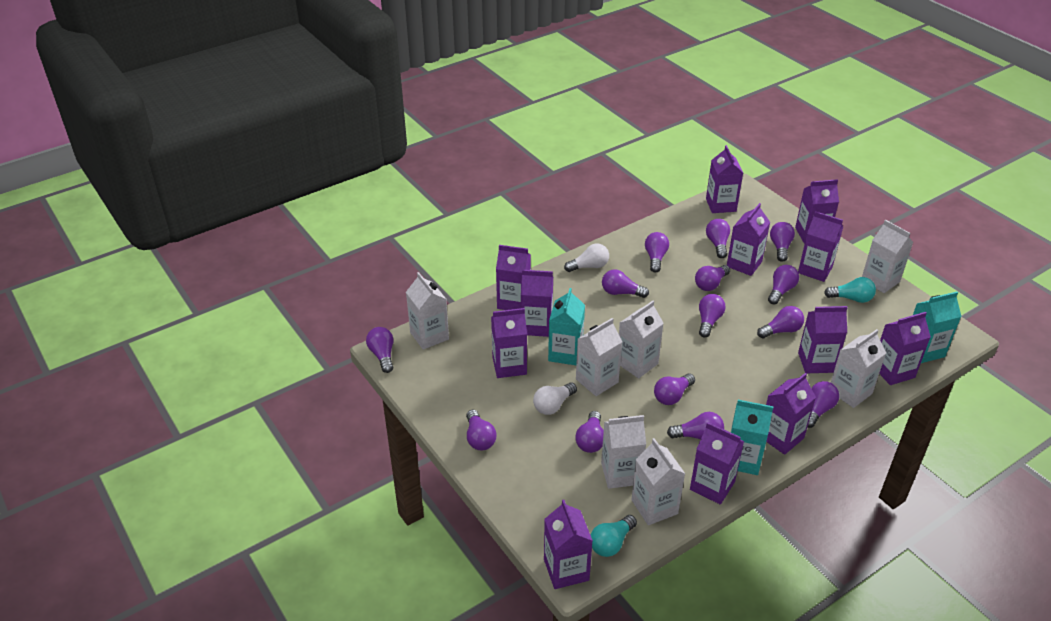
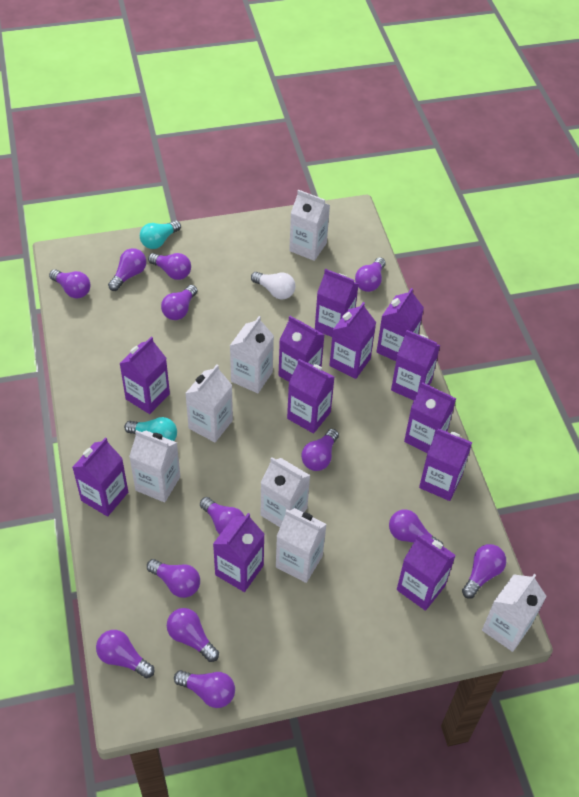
purple light bulb: [366,327,393,373] [466,410,496,450] [575,411,604,453] [602,269,649,298] [645,232,669,273] [654,374,695,405] [667,412,724,439] [695,265,730,291] [699,294,726,337] [706,219,730,258] [757,306,804,339] [768,265,799,304] [770,222,795,262] [807,381,839,428] = 14 -> [49,269,91,298] [96,630,154,678] [108,248,146,291] [147,559,200,598] [148,253,191,280] [161,285,197,320] [167,608,219,662] [174,670,235,708] [200,497,244,535] [301,429,339,471] [355,257,385,292] [389,509,444,547] [462,544,506,599] = 13
turquoise carton: [548,288,585,365] [731,400,773,475] [913,292,961,363] = 3 -> none = 0
white light bulb: [533,383,577,415] [564,243,609,272] = 2 -> [251,272,295,299] = 1

